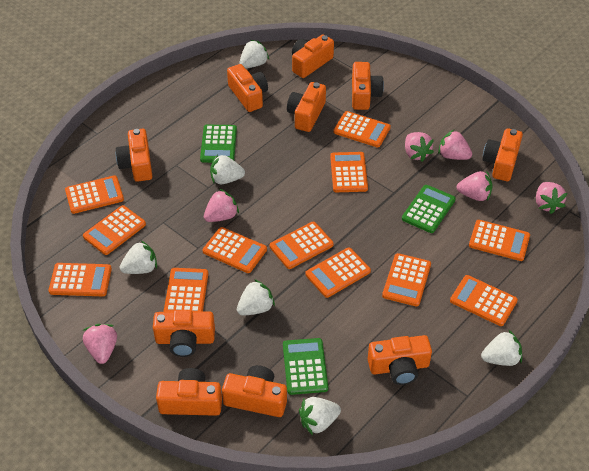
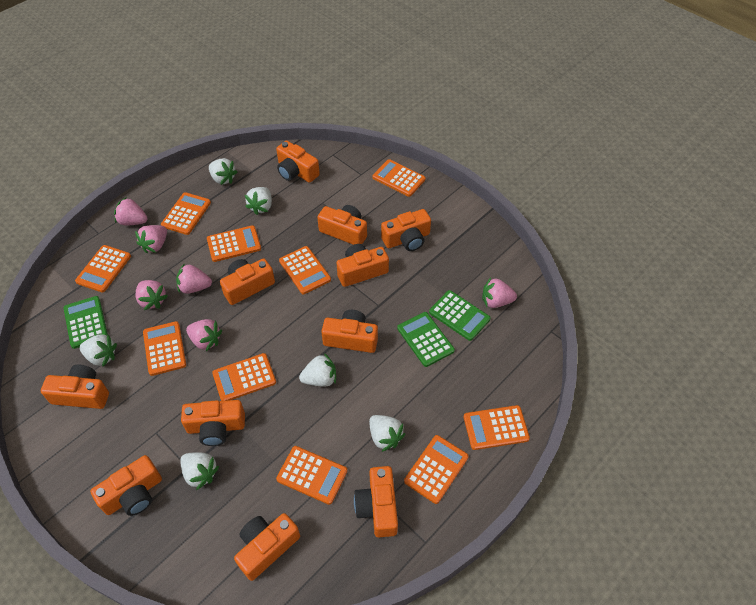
orange calculator: [48,263,112,296] [65,175,124,214] [83,205,146,255] [164,268,208,312] [202,227,267,273] [269,222,334,269] [305,247,371,298] [330,152,368,192] [333,111,391,147] [382,253,431,307] [450,275,518,326] [469,220,530,261] = 12 -> [75,245,131,293] [143,321,186,376] [161,192,211,235] [207,225,261,262] [212,353,276,401] [276,446,347,505] [279,246,331,294] [373,159,426,197] [404,435,469,504] [464,405,530,450] = 10
orange camera: [116,129,152,182] [153,310,215,357] [156,368,222,416] [222,365,287,417] [227,64,268,112] [287,82,326,132] [292,34,334,78] [352,62,384,110] [368,335,432,385] [483,128,523,181] = 10 -> [41,364,109,409] [90,455,162,516] [181,400,245,446] [220,258,275,305] [234,513,300,581] [276,141,320,183] [317,205,367,245] [321,310,378,353] [336,244,389,287] [354,466,398,537] [381,209,431,251] = 11

